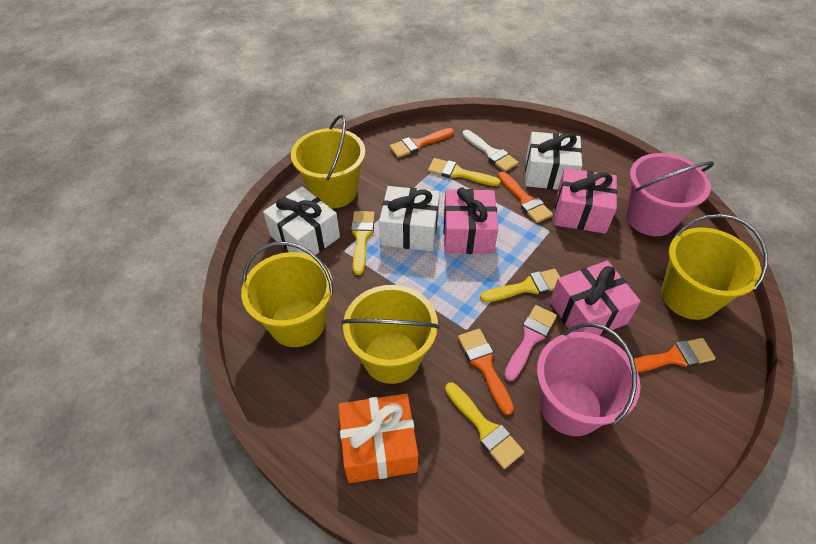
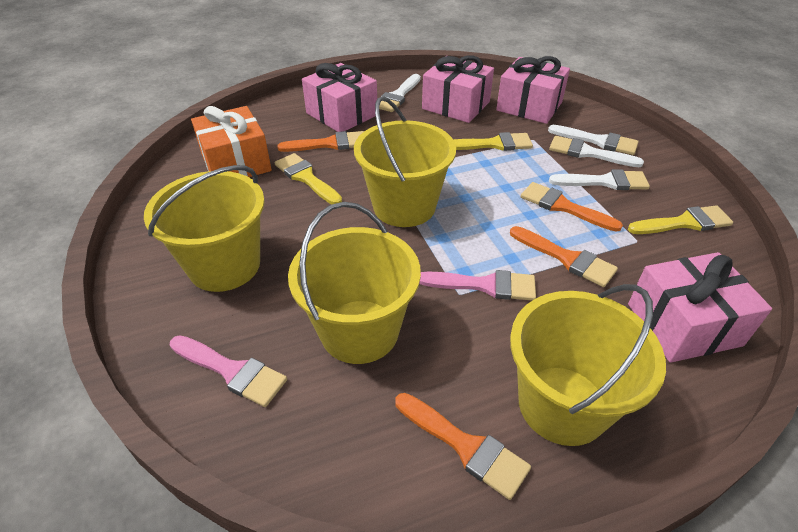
pink brush: [504,305,557,381] = 1 -> [170,335,287,407] [419,270,536,301] = 2
pink bucket: [537,323,641,436] [626,153,714,236] = 2 -> none = 0
pink gift: [444,187,498,254] [550,261,641,335] [554,168,617,234] = 3 -> [302,63,377,132] [422,56,494,123] [496,56,570,124] [628,252,772,363] = 4
white brush: [462,130,519,172] = 1 -> [379,74,421,112] [548,125,639,155] [549,136,644,167] [549,169,650,190] = 4
white gift: [263,186,340,255] [379,186,440,251] [525,132,582,190] = 3 -> none = 0
yellow brush: [351,211,375,275] [428,158,501,186] [445,382,524,469] [480,269,560,302] = 4 -> [275,153,342,204] [453,132,533,151] [628,205,733,234] = 3

